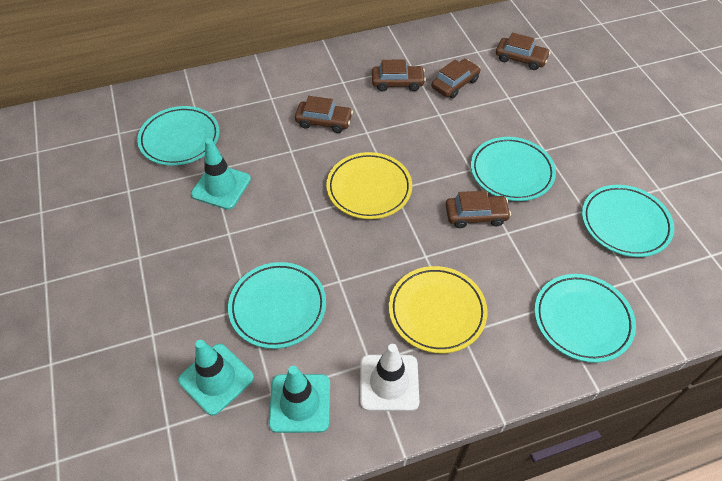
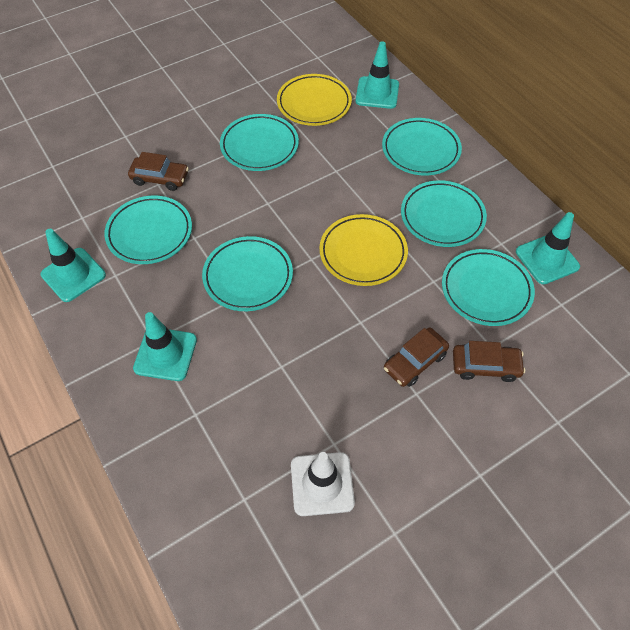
brown car: [295,96,353,133] [372,60,426,92] [431,59,480,98] [446,191,511,228] [496,33,550,70] = 5 -> [128,152,189,191] [384,328,449,387] [453,341,525,382] = 3
turquoise plate: [137,106,220,166] [228,262,326,349] [471,137,556,201] [534,274,636,363] [582,185,674,257] = 5 -> [104,196,192,264] [202,236,293,311] [220,114,299,171] [382,118,462,175] [401,180,487,247] [442,249,535,326] = 6
turquoise traffic cone: [178,340,254,416] [191,138,251,210] [269,366,330,433] = 3 -> [41,229,106,302] [133,312,197,381] [356,41,399,109] [516,212,580,284] = 4

